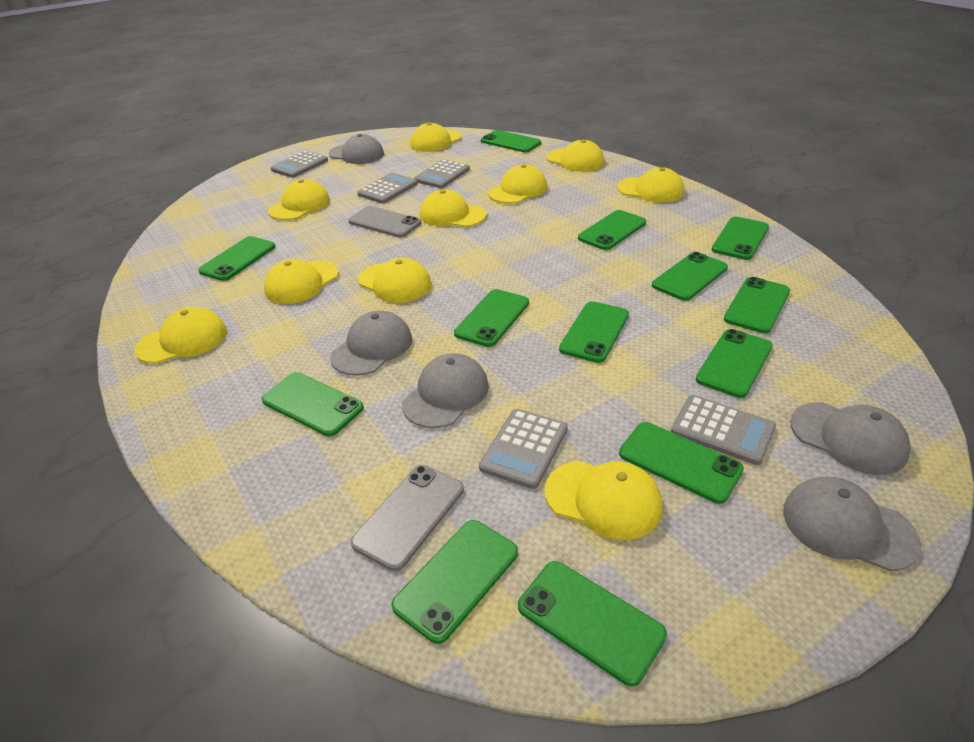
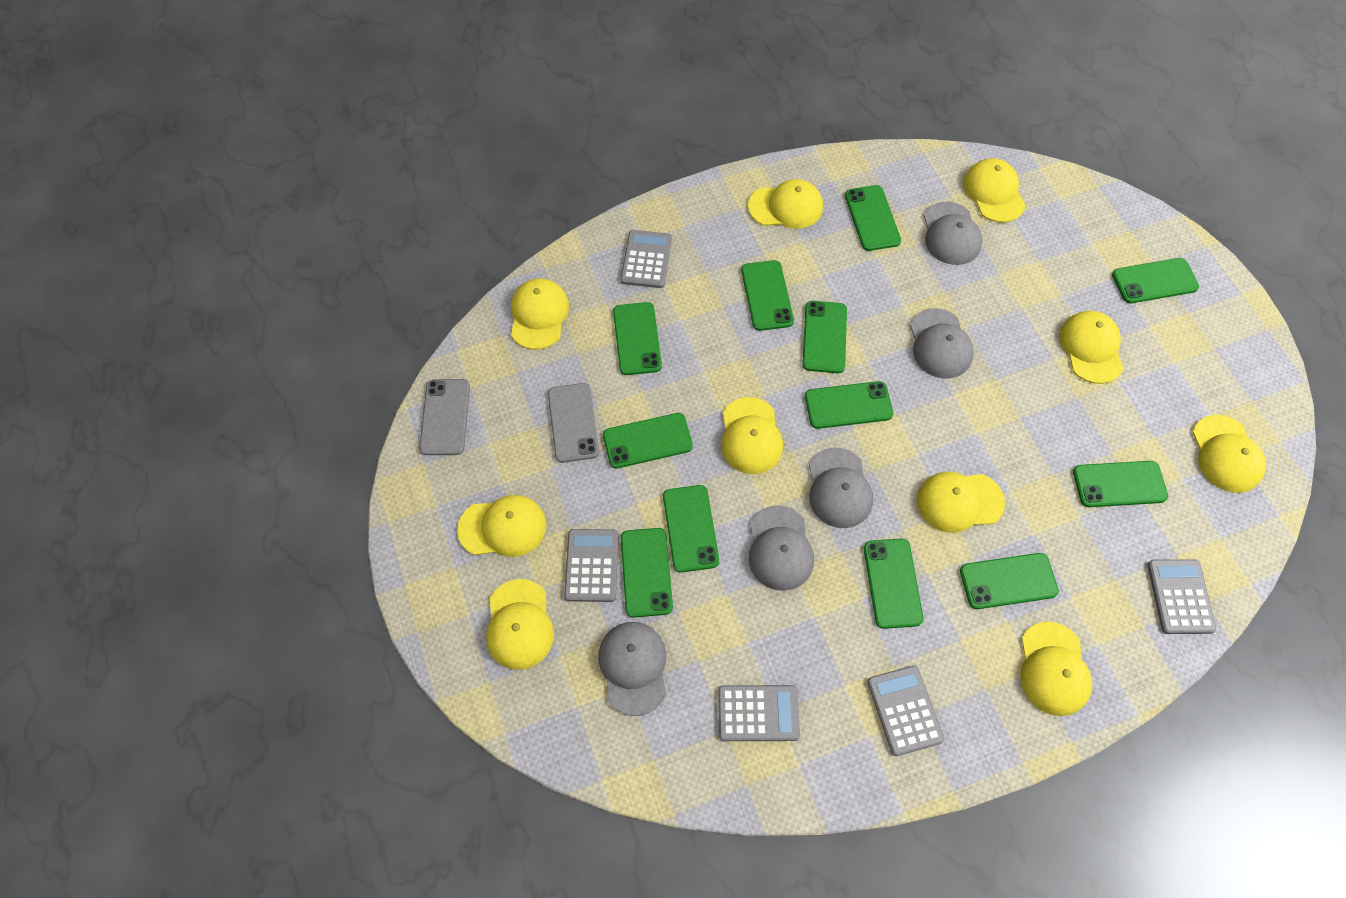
green phone: [198,236,275,281] [261,372,364,436] [391,520,518,644] [454,289,529,347] [481,130,541,152] [518,561,667,686] [559,301,629,363] [578,210,646,250] [619,422,744,504] [652,252,728,301] [696,329,773,398] [712,217,769,260] [724,277,790,333] = 13 -> [603,413,693,469] [613,302,662,375] [621,528,673,618] [663,485,719,573] [741,260,794,331] [802,301,847,373] [805,381,893,429] [845,185,901,251] [864,538,924,629] [960,553,1059,609] [1073,461,1168,507] [1112,258,1199,303] = 12

